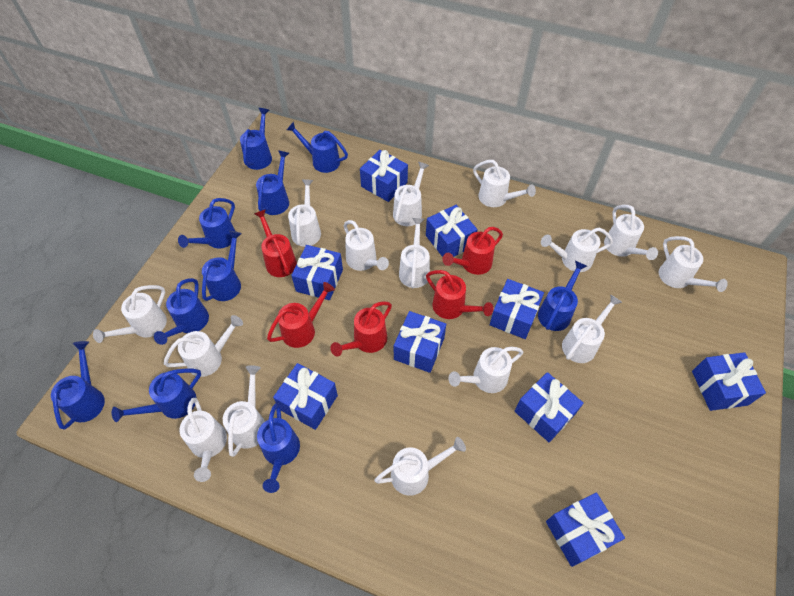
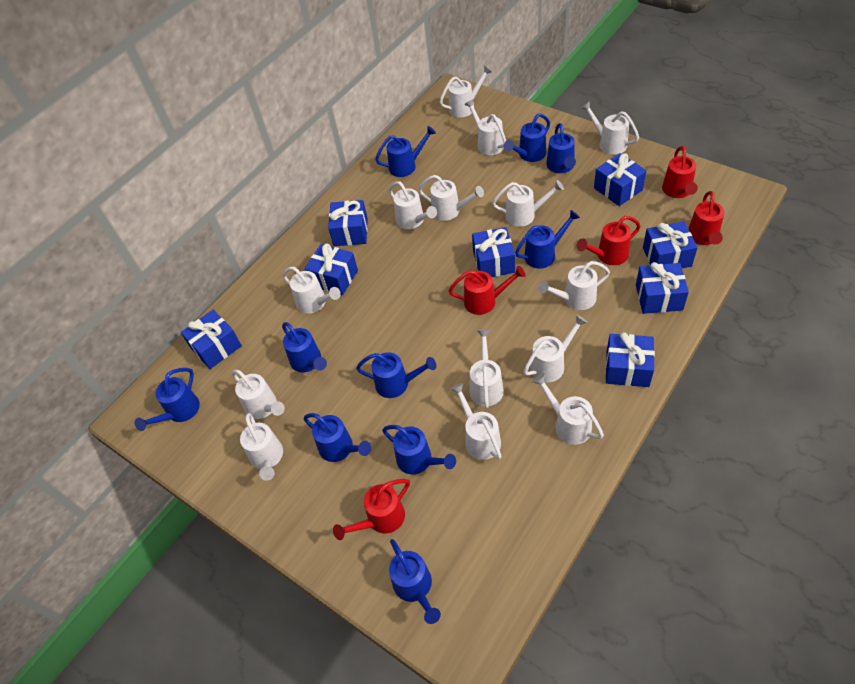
blue gift: [273,363,338,430] [291,245,343,300] [360,150,408,202] [394,311,446,373] [426,205,478,257] [490,279,544,339] [515,372,584,442] [546,492,625,567] [692,352,766,411] = 9 -> [181,310,242,369] [304,243,358,296] [328,200,368,246] [472,227,515,277] [594,153,646,206] [606,332,655,387] [636,262,689,314] [643,221,698,268] = 8
white watering can: [93,285,167,343] [164,315,243,377] [180,398,227,482] [223,365,265,457] [288,179,321,247] [343,220,389,271] [374,437,466,496] [393,162,429,226] [399,218,430,288] [449,347,523,393] [473,160,536,207] [541,228,613,272] [562,294,622,363] [604,205,658,260] [659,236,728,292] = 15 -> [232,370,285,419] [240,413,283,481] [283,267,341,314] [389,181,437,229] [418,175,484,221] [440,66,492,117] [450,383,501,460] [464,99,506,155] [469,330,504,408] [492,180,564,227] [523,315,588,382] [532,374,604,445] [538,261,610,310] [581,101,639,155] = 14

